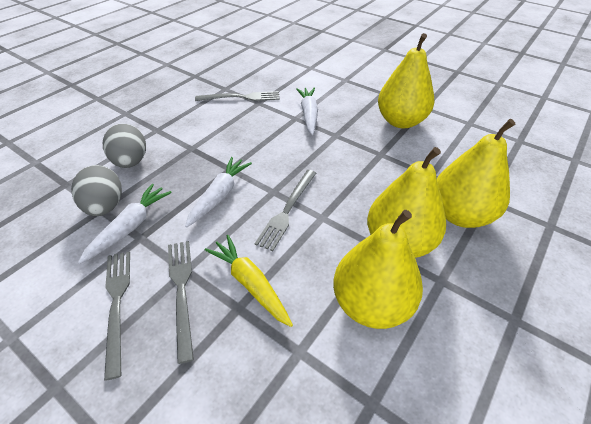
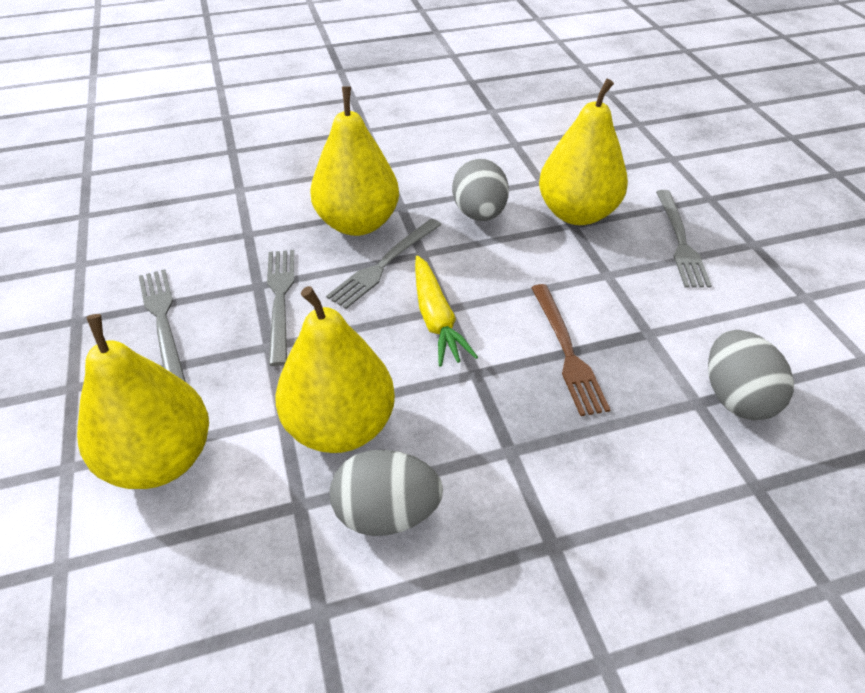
brown fork: none = 0 -> [531,284,611,416] = 1
grey egg: [71,165,122,216] [103,124,146,168] = 2 -> [330,450,443,536] [452,159,509,221] [708,330,794,420] = 3
white carrot: [78,184,172,264] [185,157,252,228] [296,88,318,135] = 3 -> none = 0

